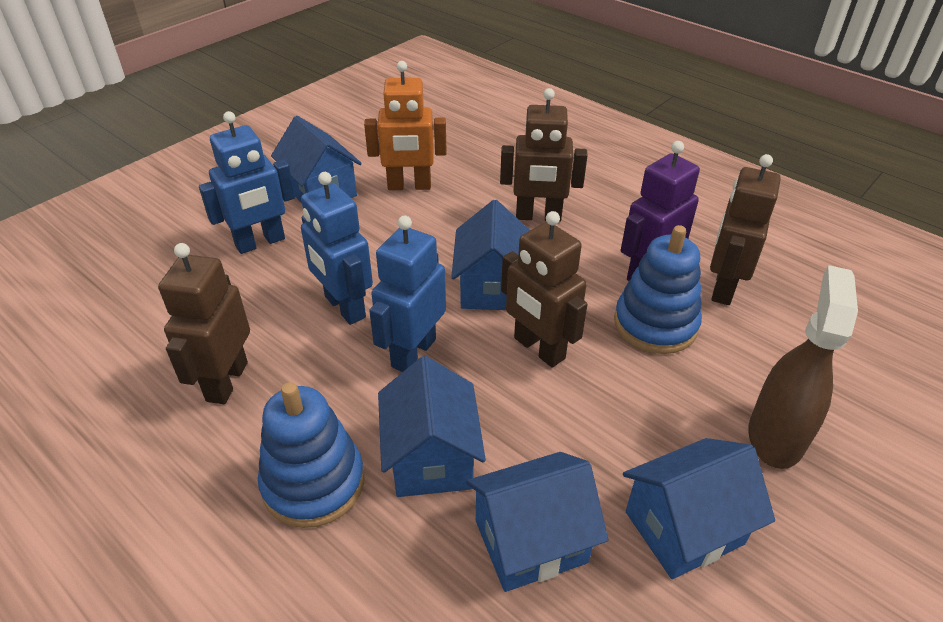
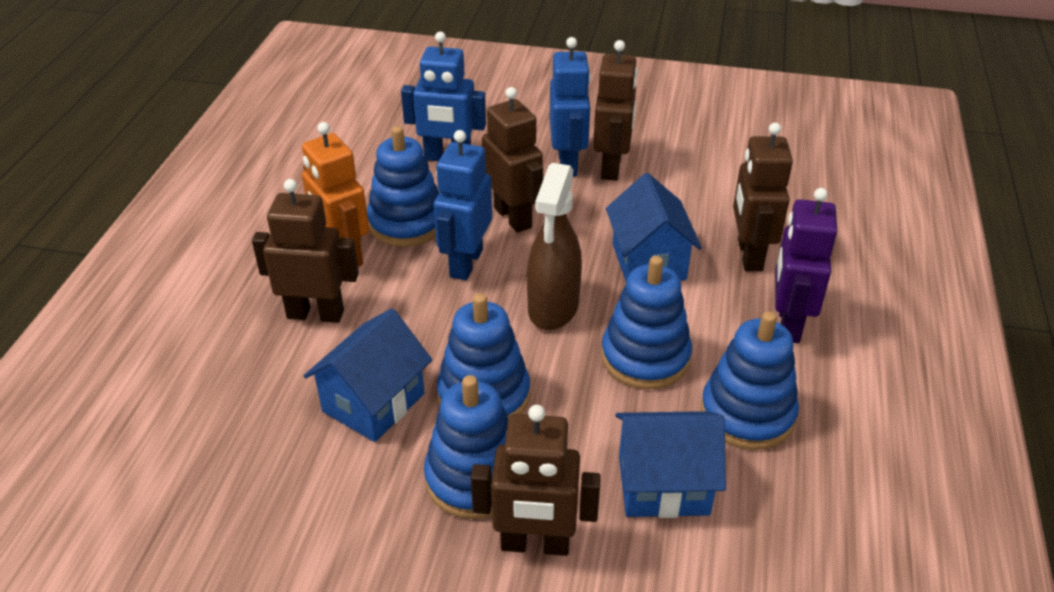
blue house: [271,116,362,203] [378,356,486,497] [451,200,530,310] [466,452,608,592] [623,438,775,579] = 5 -> [304,308,432,442] [606,173,702,281] [616,411,726,518] = 3
blue stacking toy: [258,382,364,528] [614,225,702,354] = 2 -> [367,126,439,247] [424,375,508,519] [437,293,530,419] [601,256,692,389] [701,311,799,450] = 5
brown robot: [158,243,250,404] [500,88,588,222] [501,211,588,368] [710,154,781,305] = 4 -> [252,179,359,323] [471,405,601,556] [482,87,543,233] [593,40,638,181] [733,122,793,272] = 5

